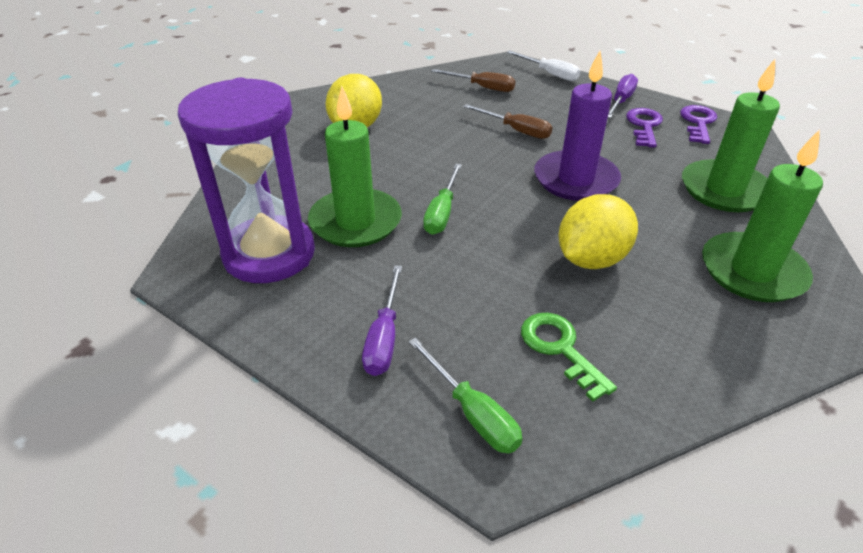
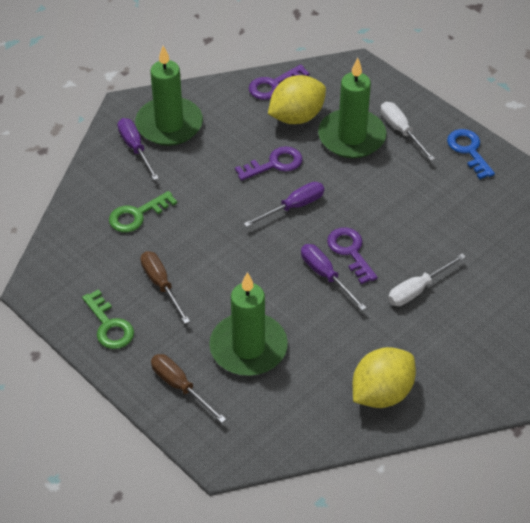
blue key: none = 0 -> [447,129,495,179] = 1
green key: [521,313,617,402] = 1 -> [82,289,134,349] [109,191,177,232] = 2
green screwdriver: [408,337,522,453] [423,164,462,235] = 2 -> none = 0
purple candle: [534,51,621,201] = 1 -> none = 0
purple hourglass: [178,78,315,283] = 1 -> none = 0
purple key: [626,108,663,148] [680,105,717,144] = 2 -> [235,146,302,181] [249,64,310,100] [327,228,378,284] = 3
purple screwdriver: [362,265,402,376] [608,74,638,118] = 2 -> [118,118,159,180] [244,182,324,227] [301,244,367,311] = 3
white screwdriver: [507,50,580,81] = 1 -> [381,102,435,161] [388,254,466,306] = 2

